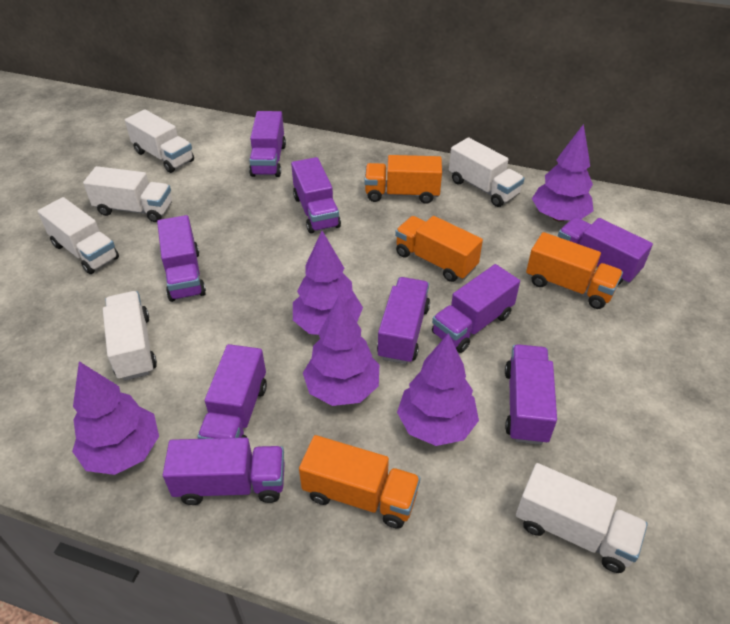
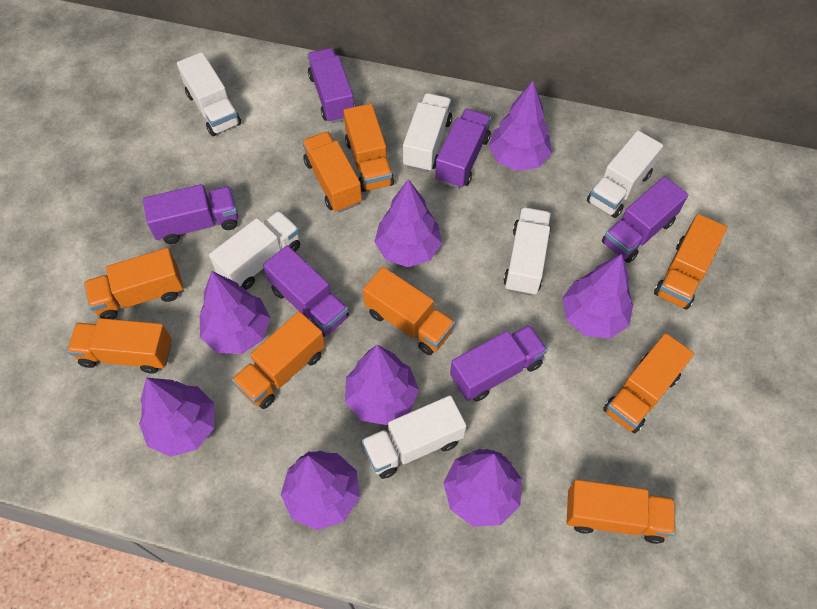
orange truck: [299,435,420,528] [365,155,442,204] [395,216,483,282] [526,232,623,309] = 4 -> [67,318,172,373] [84,248,184,319] [232,311,325,409] [302,131,362,213] [343,104,394,192] [363,267,455,355] [567,480,675,544] [603,333,694,433] [654,214,727,309] = 9
purple tree: [72,361,159,475] [293,231,363,335] [303,296,379,406] [397,333,479,446] [532,124,593,222] = 5 -> [139,378,214,457] [200,271,270,354] [281,450,360,530] [345,345,419,425] [375,179,442,267] [444,449,522,527] [489,81,552,171] [562,254,633,338] = 8
purple truck: [157,215,206,302] [163,437,285,505] [197,344,267,439] [249,111,286,177] [291,157,341,234] [377,277,430,364] [432,264,520,353] [505,344,557,445] [558,217,653,285] = 9 -> [143,184,238,244] [263,245,349,337] [308,48,355,123] [435,109,491,188] [450,325,548,401] [602,176,688,263] = 6

